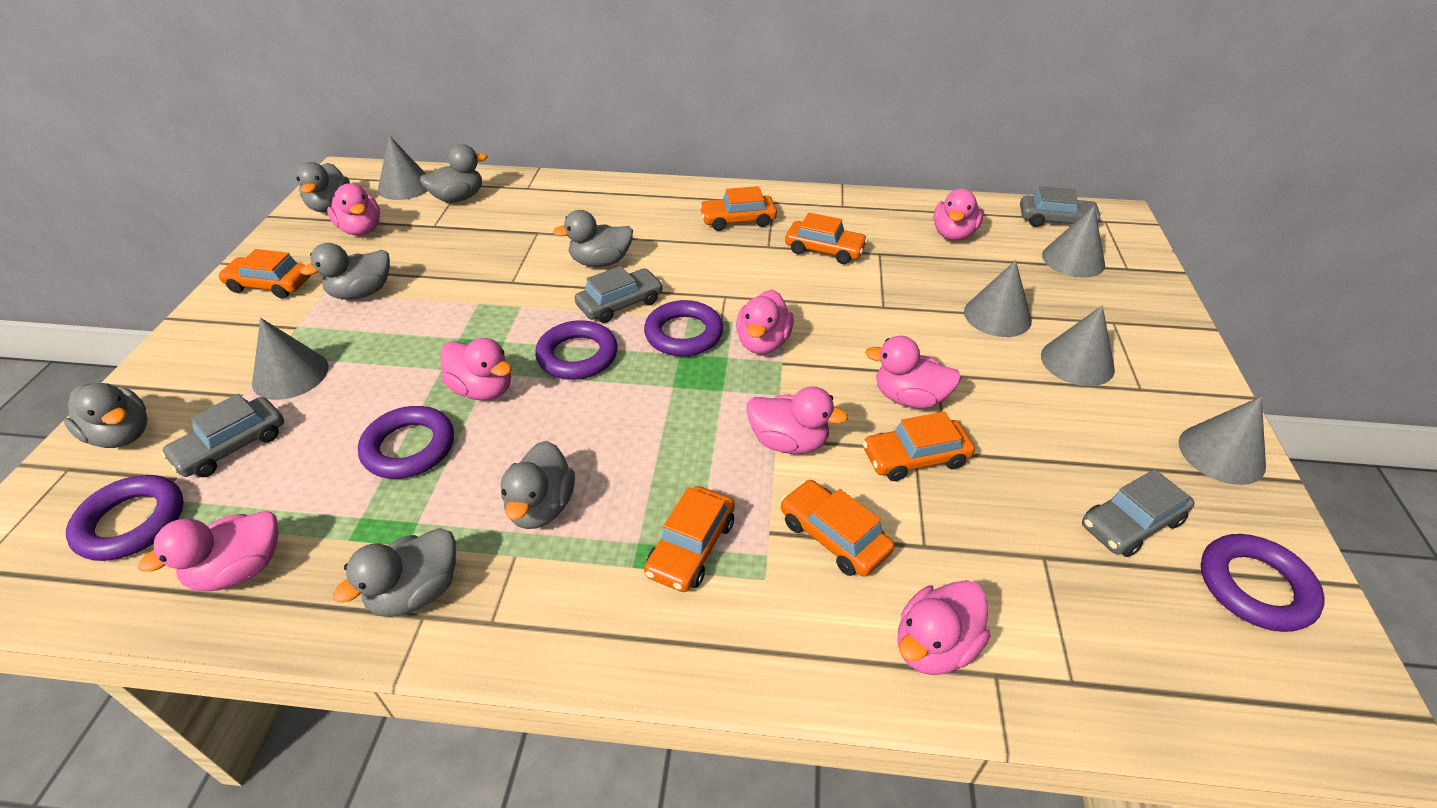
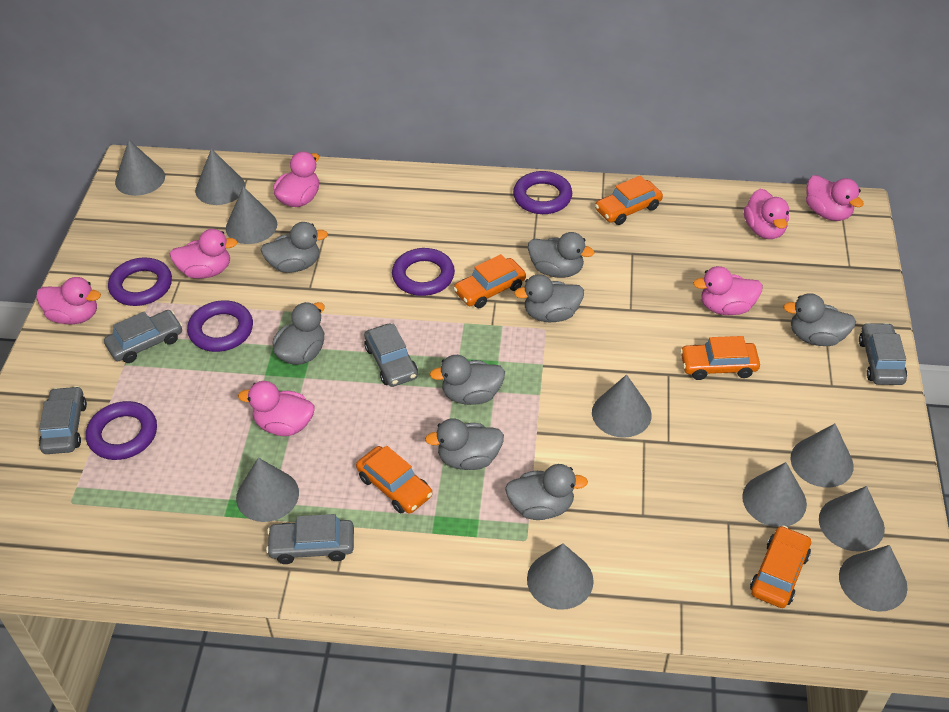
grey car: [161,394,284,477] [575,266,663,323] [1020,186,1102,227] [1082,469,1194,557] = 4 -> [39,386,87,454] [104,310,183,363] [266,514,354,564] [364,323,418,387] [859,322,907,385] = 5
grey cone: [252,318,329,400] [378,135,427,200] [964,260,1032,337] [1041,305,1115,386] [1042,206,1105,278] [1179,396,1266,485] = 6 -> [115,140,165,196] [195,149,245,205] [226,186,277,244] [236,458,299,522] [527,543,594,610] [592,375,652,438] [742,462,807,527] [791,424,854,487] [819,486,885,552] [839,545,907,612] = 10
grey duck: [64,383,148,448] [296,162,350,212] [300,243,390,300] [333,528,456,617] [420,144,488,203] [501,441,575,529] [553,210,633,267] = 7 -> [261,222,328,273] [273,302,325,365] [425,418,504,470] [430,355,505,405] [505,464,588,520] [514,274,584,322] [528,232,595,278] [783,293,856,346] = 8
orange car: [218,249,311,298] [644,486,735,592] [699,186,777,231] [781,480,895,577] [785,213,868,264] [863,412,975,481] = 6 -> [356,446,432,514] [453,254,526,308] [595,176,663,225] [680,336,760,380] [750,525,811,608] = 5
pink duck: [138,511,279,591] [327,183,380,235] [441,338,512,400] [736,289,794,354] [746,386,848,454] [865,336,962,409] [898,580,990,675] [934,189,984,241] = 8 -> [36,277,101,324] [170,229,238,279] [238,381,315,436] [273,151,319,207] [693,266,763,315] [744,189,789,239] [806,175,864,221] = 7

